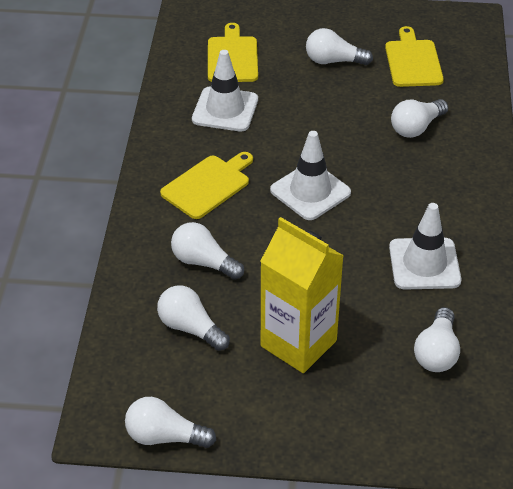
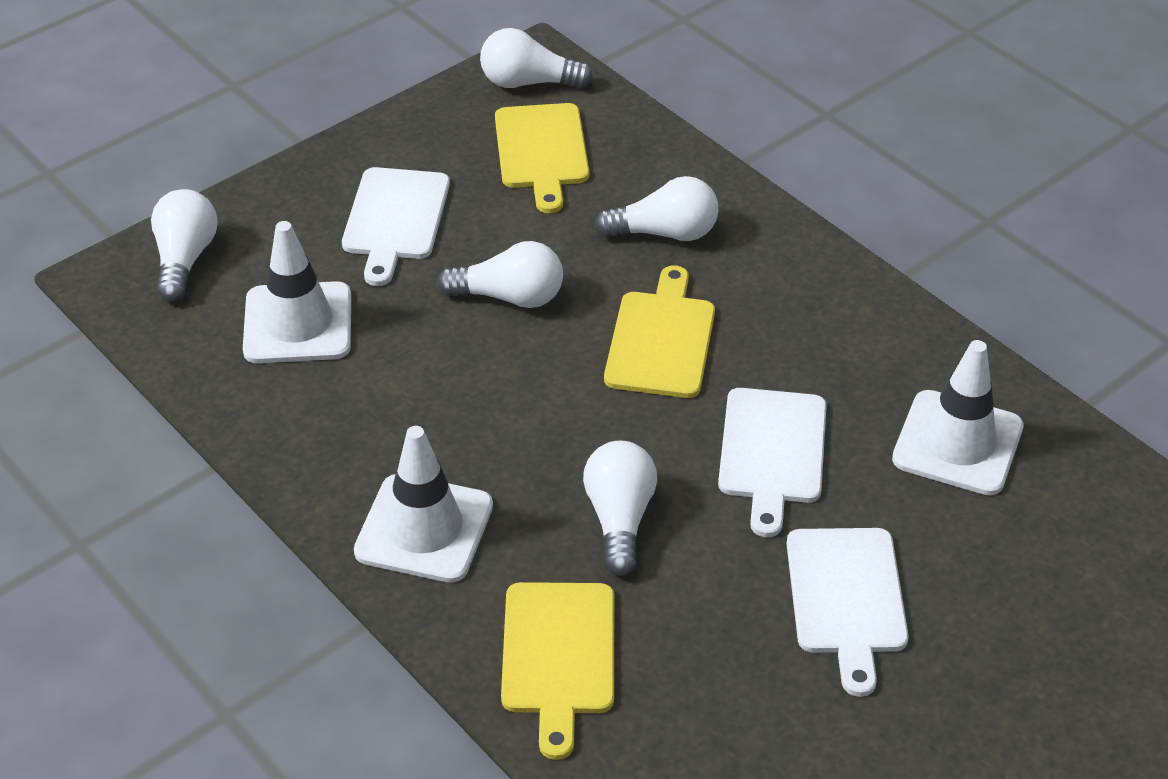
white cutting board: none = 0 -> [342,167,450,286] [718,388,827,537] [787,528,909,697] = 3
white light bulb: [125,397,216,448] [157,285,230,351] [171,222,244,280] [306,28,373,65] [391,99,448,138] [414,307,460,372] = 6 -> [151,189,218,302] [437,241,563,308] [480,28,593,88] [583,441,657,576] [595,176,718,241] = 5
yellow carton: [260,217,344,373] = 1 -> none = 0

